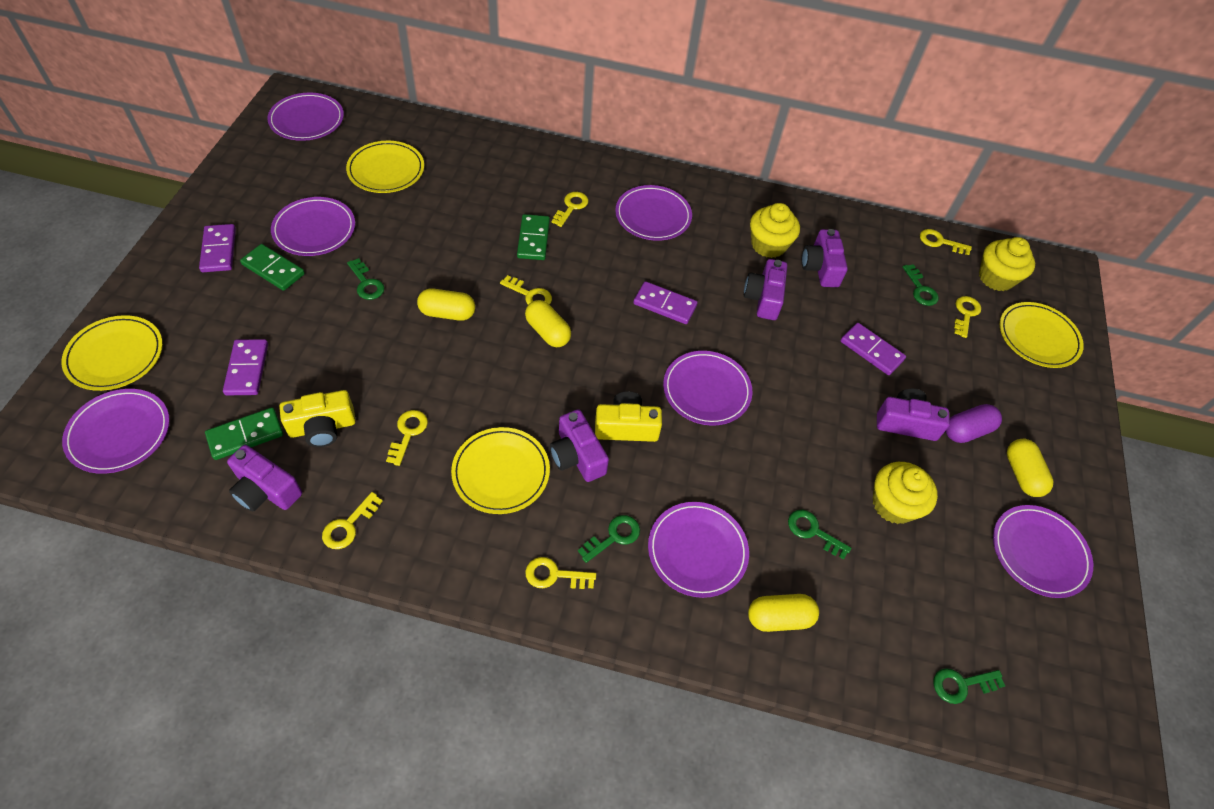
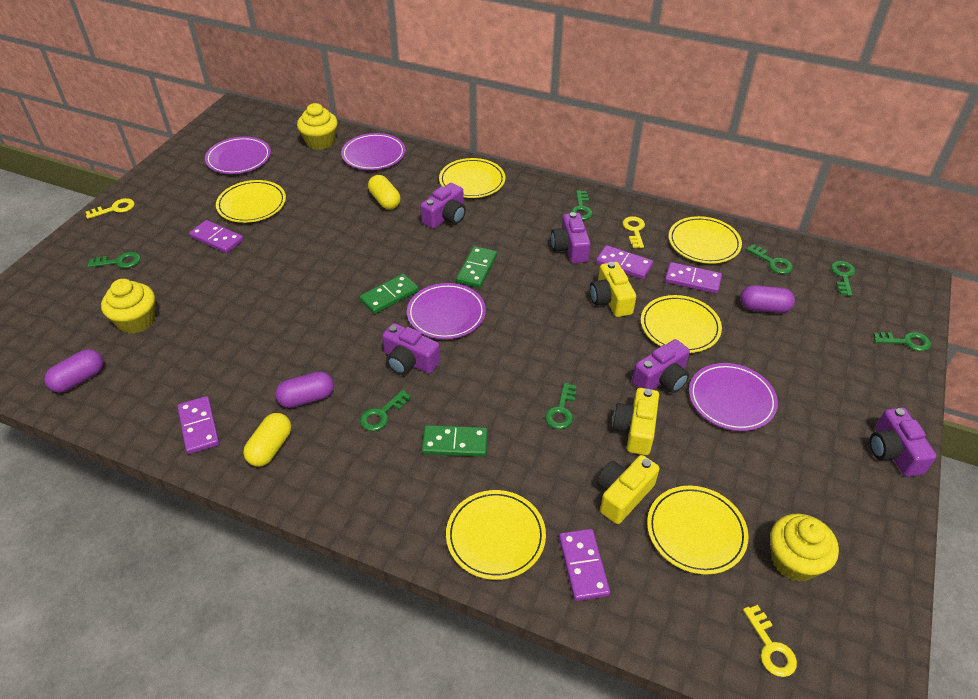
green key: [347,258,385,300] [578,515,640,563] [788,510,851,559] [903,264,939,306] [933,668,1005,704] = 5 -> [88,252,141,268] [360,390,411,431] [545,382,576,429] [571,190,593,220] [746,244,793,274] [831,261,855,296] [873,332,931,351] = 7
purple capsule: [946,404,1002,443] = 1 -> [44,349,104,393] [275,371,334,408] [740,285,795,313] = 3
purple domino: [199,224,236,272] [223,339,268,395] [633,281,698,324] [841,323,906,375] = 4 -> [177,396,220,454] [189,220,244,253] [559,529,610,601] [596,245,653,279] [665,262,722,294] = 5
purple plate: [62,389,170,474] [267,93,344,141] [271,197,355,256] [615,185,692,241] [648,502,749,598] [663,351,752,426] [993,505,1093,598] = 7 -> [205,137,271,174] [341,133,406,170] [407,283,486,339] [689,363,778,431] = 4
yellow camera: [279,390,356,447] [595,391,662,442] = 2 -> [590,262,636,317] [597,455,659,524] [612,388,659,455] = 3
yellow capsule: [417,289,475,321] [525,300,571,347] [748,594,819,632] [1007,439,1054,497] = 4 -> [243,413,291,467] [368,175,400,210] = 2
yellow key: [322,492,383,549] [386,410,428,466] [500,275,552,305] [525,557,596,589] [552,192,588,227] [920,229,972,255] [954,296,981,338] = 7 -> [86,198,135,219] [623,216,645,248] [743,605,797,677] = 3
yellow plate: [61,315,163,391] [346,141,424,193] [451,427,550,514] [1000,302,1084,368] = 4 -> [216,180,286,223] [439,158,505,198] [446,490,546,580] [641,295,722,353] [647,486,748,575] [669,216,742,264] = 6

